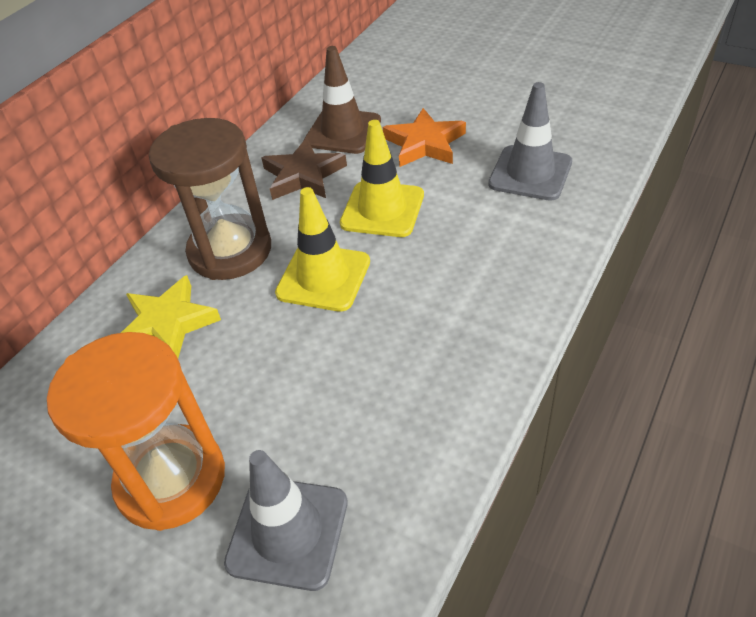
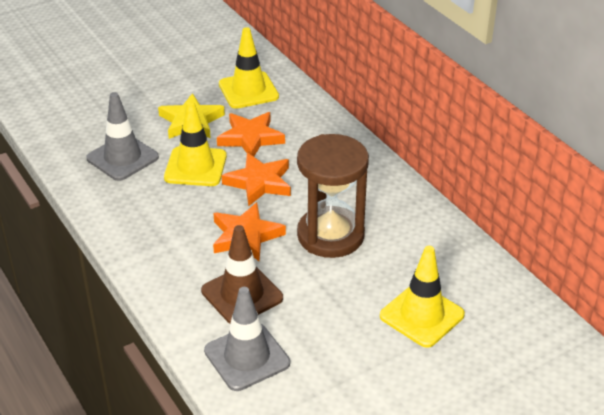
brown star: [261,138,347,200] = 1 -> none = 0
orange hourglass: [47,332,225,531] = 1 -> none = 0
orange star: [383,108,466,167] = 1 -> [213,202,286,261] [217,112,285,157] [222,153,291,206] = 3
yellow traffic cone: [275,187,370,312] [340,120,424,237] = 2 -> [164,101,227,186] [219,27,279,109] [380,246,465,348] = 3

